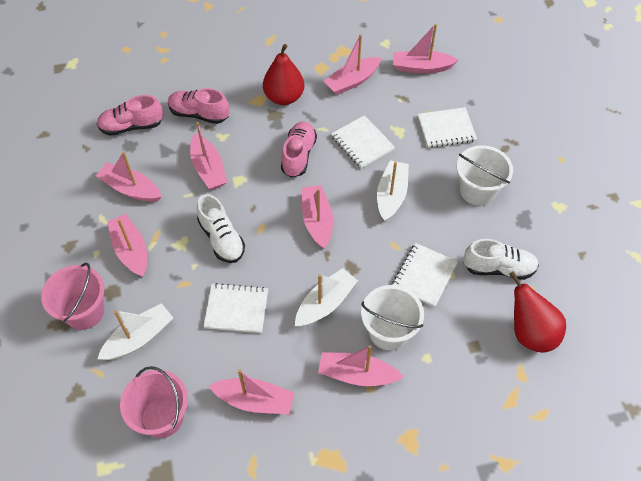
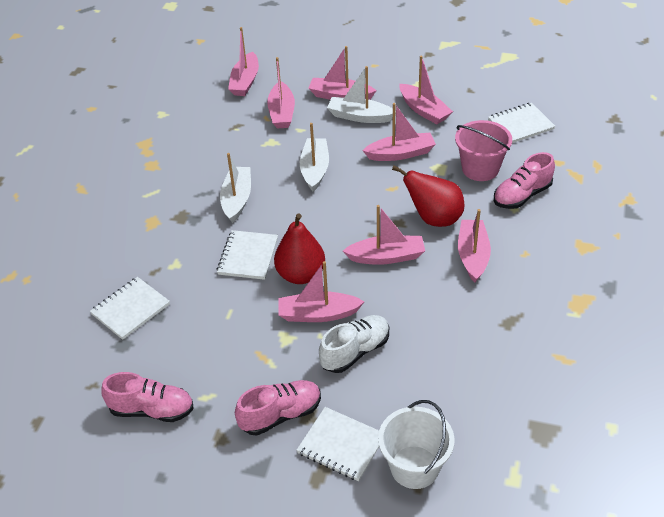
pink bucket: [41,263,104,330] [120,366,188,438] = 2 -> [455,120,512,181] = 1
white bucket: [361,285,424,351] [457,145,513,206] = 2 -> [378,400,455,489] = 1
white shoe: [197,194,245,263] [463,239,539,280] = 2 -> [319,315,389,373] = 1

